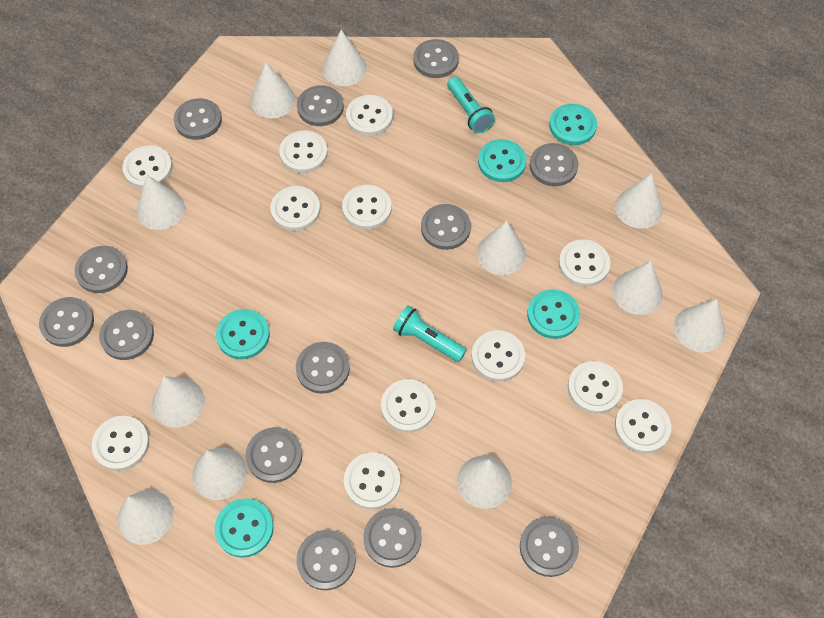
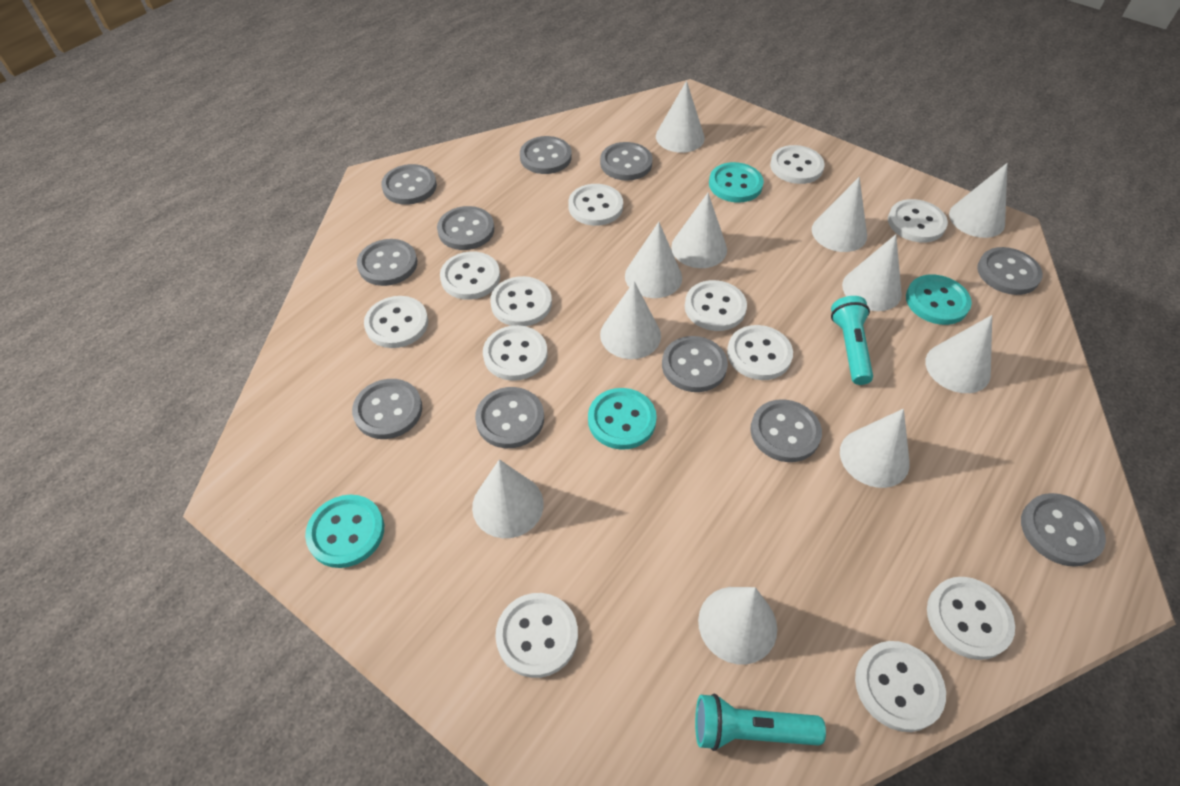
grey button: [39,297,94,347] [74,246,128,293] [99,310,154,360] [174,98,222,140] [246,427,302,483] [296,342,350,394] [297,85,344,126] [297,530,356,590] [363,508,422,568] [413,39,459,78] [421,204,471,250] [520,517,579,577] [529,143,578,186] = 13 -> [352,379,422,439] [357,239,417,286] [381,164,437,205] [437,206,494,250] [475,387,544,448] [520,136,572,174] [600,142,653,181] [662,336,728,392] [750,399,822,462] [977,247,1043,295] [1021,493,1106,567] = 11
turquoise button: [215,498,274,558] [216,309,270,359] [478,139,527,182] [527,289,580,339] [549,104,597,145] = 5 -> [305,495,384,568] [588,388,657,450] [709,162,764,203] [906,275,972,325] = 4

